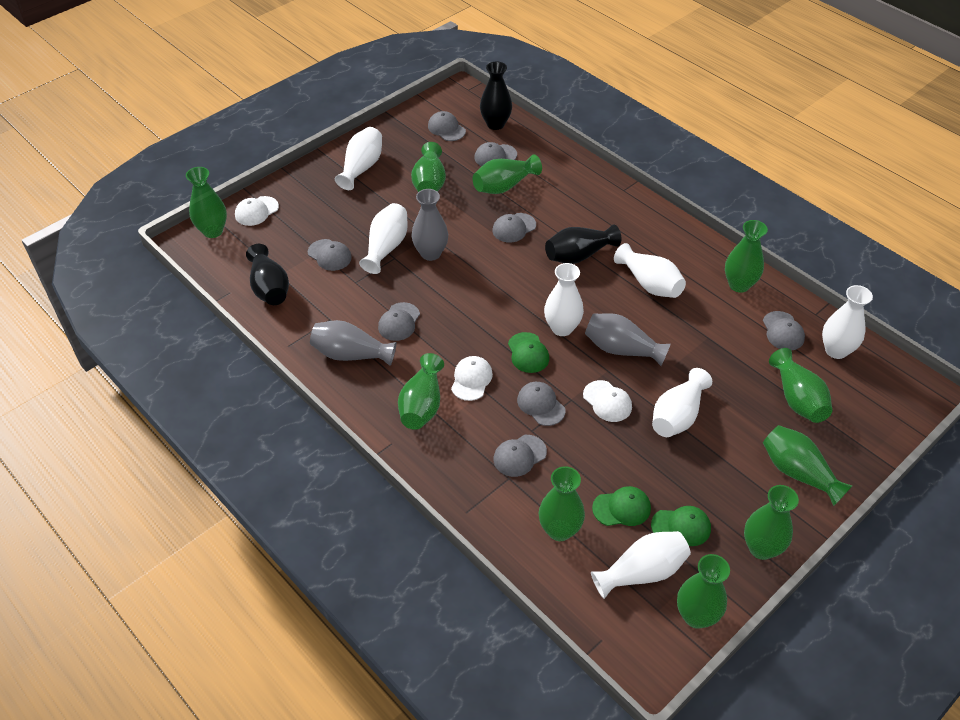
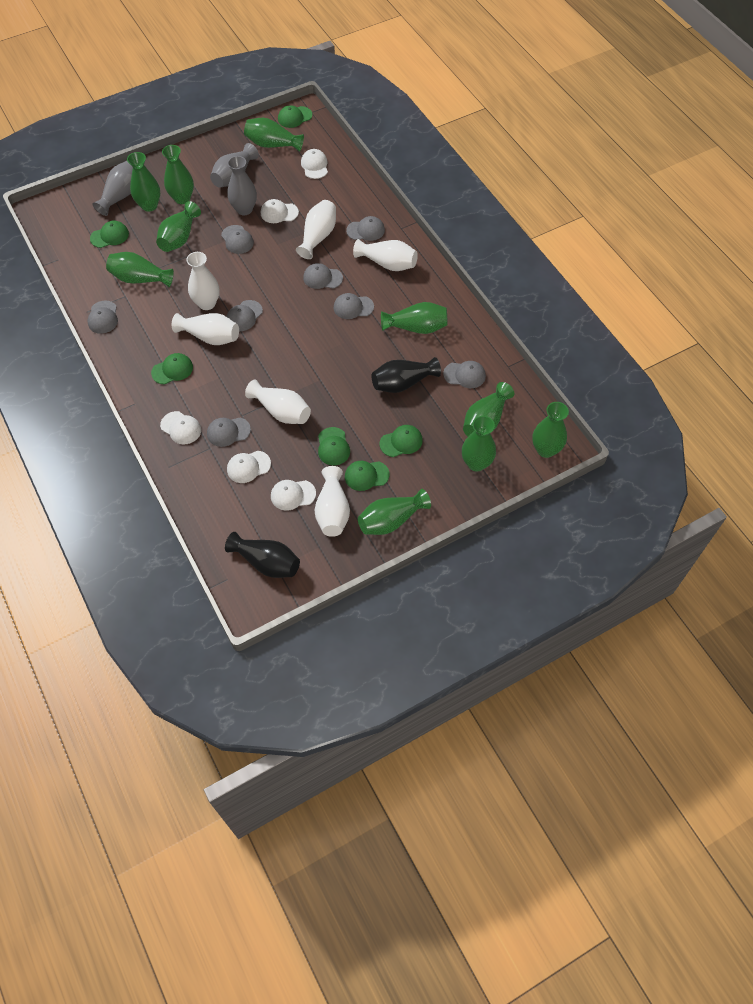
black vase: [246,244,289,305] [480,61,512,130] [545,225,621,264] = 3 -> [225,532,300,578] [372,357,441,393] = 2
green cap: [508,332,549,373] [592,486,651,526] [651,506,711,546] = 3 -> [90,221,129,248] [151,353,193,384] [278,105,312,128] [318,427,350,465] [345,461,390,491] [380,425,423,457] = 6
white cap: [235,196,279,226] [451,356,493,401] [583,380,632,422] = 3 -> [160,411,201,444] [227,451,271,483] [261,199,299,223] [271,480,316,511] [301,149,328,179] = 5
white vase: [335,127,382,190] [359,203,408,274] [544,263,584,336] [591,531,691,599] [614,243,686,298] [652,368,712,437] [822,285,873,359] = 7 -> [172,313,239,345] [186,252,220,310] [245,379,311,424] [296,200,336,259] [315,466,350,537] [353,239,418,271] = 6

